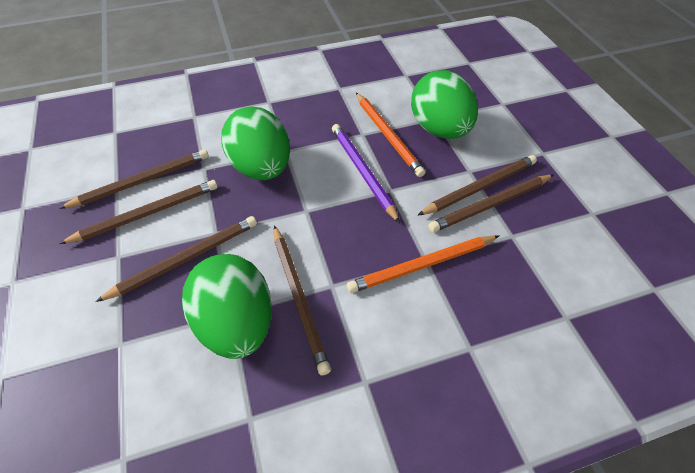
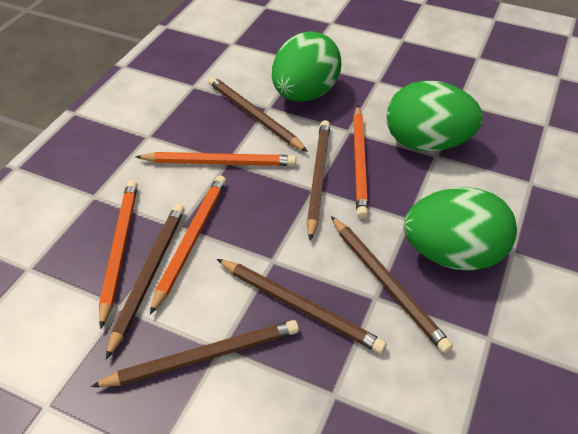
orange pencil: [347,235,499,293] [356,93,425,177] = 2 -> [99,180,138,329] [135,152,296,166] [150,175,226,315] [353,105,368,219] = 4
purple pencil: [332,124,400,223] = 1 -> none = 0

